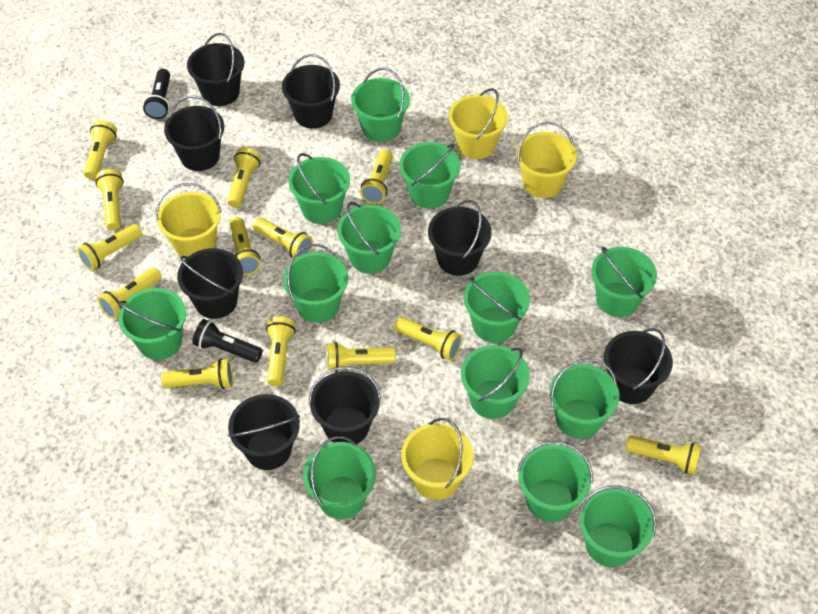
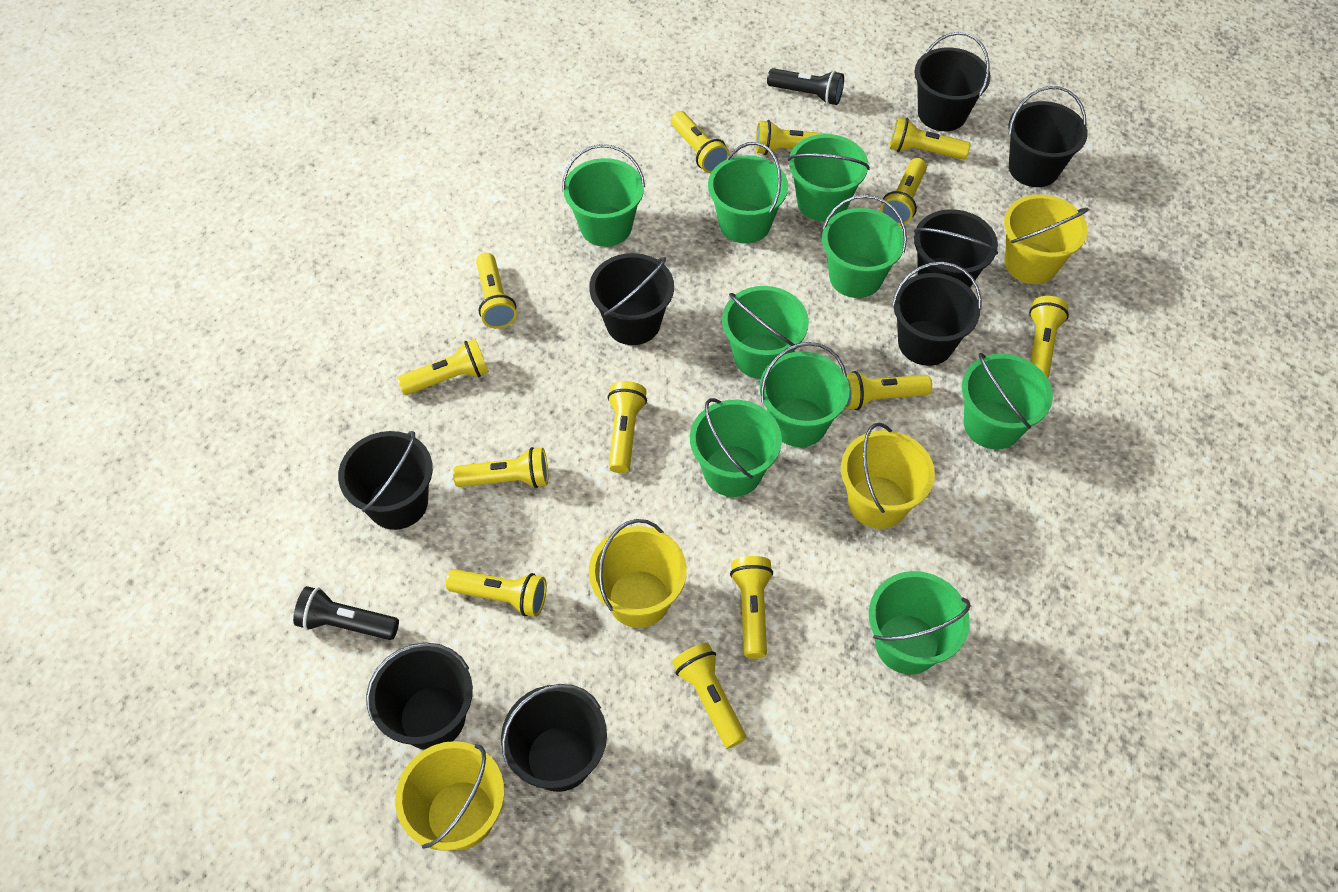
green bucket: [118,288,186,360] [283,244,348,323] [288,153,350,224] [303,436,376,519] [337,202,401,274] [351,68,410,142] [399,142,461,209] [461,345,530,419] [464,271,530,343] [517,441,593,522] [549,358,620,439] [579,485,656,567] [591,247,657,317] = 13 -> [562,144,645,247] [690,398,782,497] [708,142,788,244] [722,286,809,379] [760,342,850,447] [788,134,870,221] [822,195,907,298] [869,571,971,675] [962,353,1053,450] = 9

